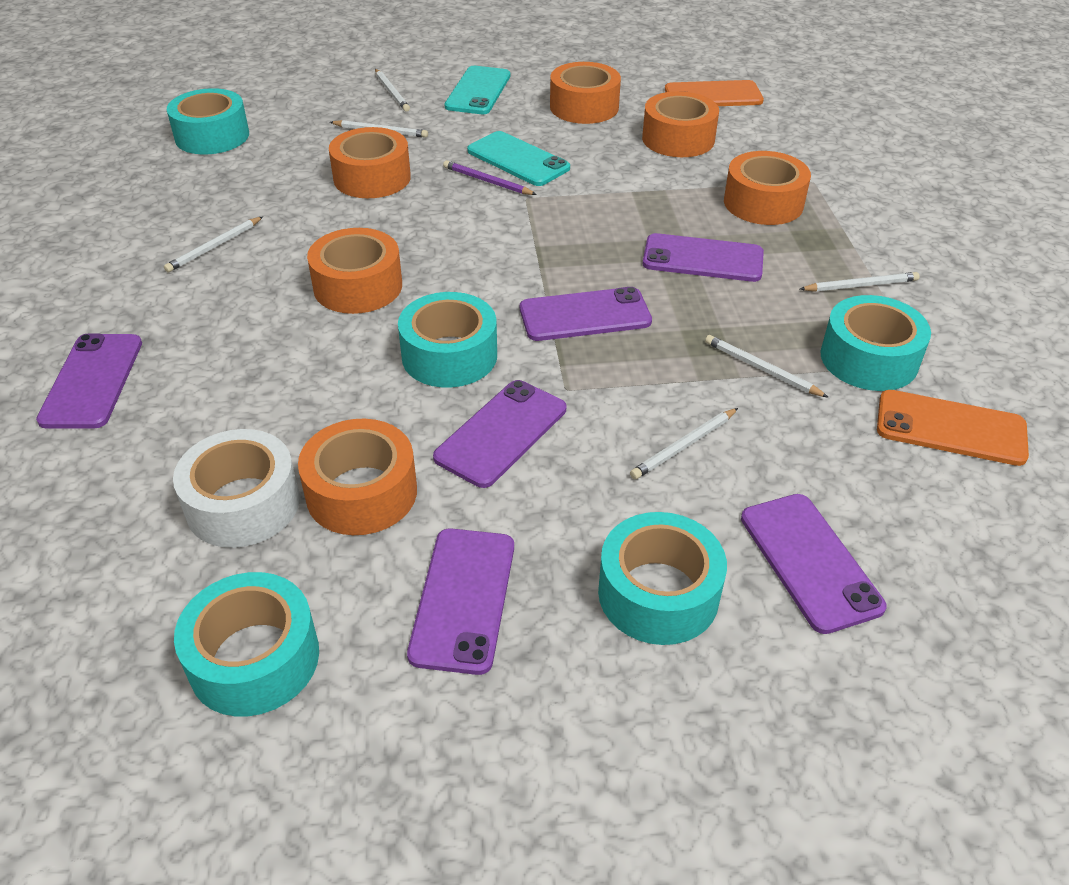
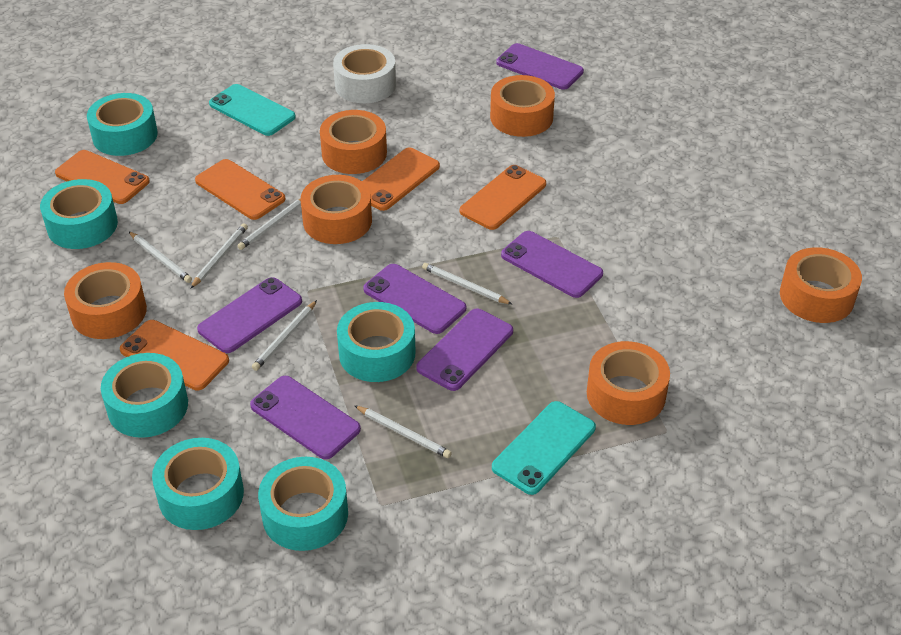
orange phone: [665,80,764,106] [877,390,1029,466] = 2 -> [55,150,150,204] [120,320,229,391] [195,159,285,220] [362,148,440,211] [460,165,546,230] = 5
purple pencil: [443,160,537,195] = 1 -> none = 0
turquoise tape: [167,88,249,154] [174,572,319,717] [398,292,497,388] [598,512,727,645] [821,295,931,391] = 5 -> [40,179,118,249] [87,93,158,156] [101,353,188,438] [152,438,244,530] [258,457,348,551] [337,302,416,382] = 6

